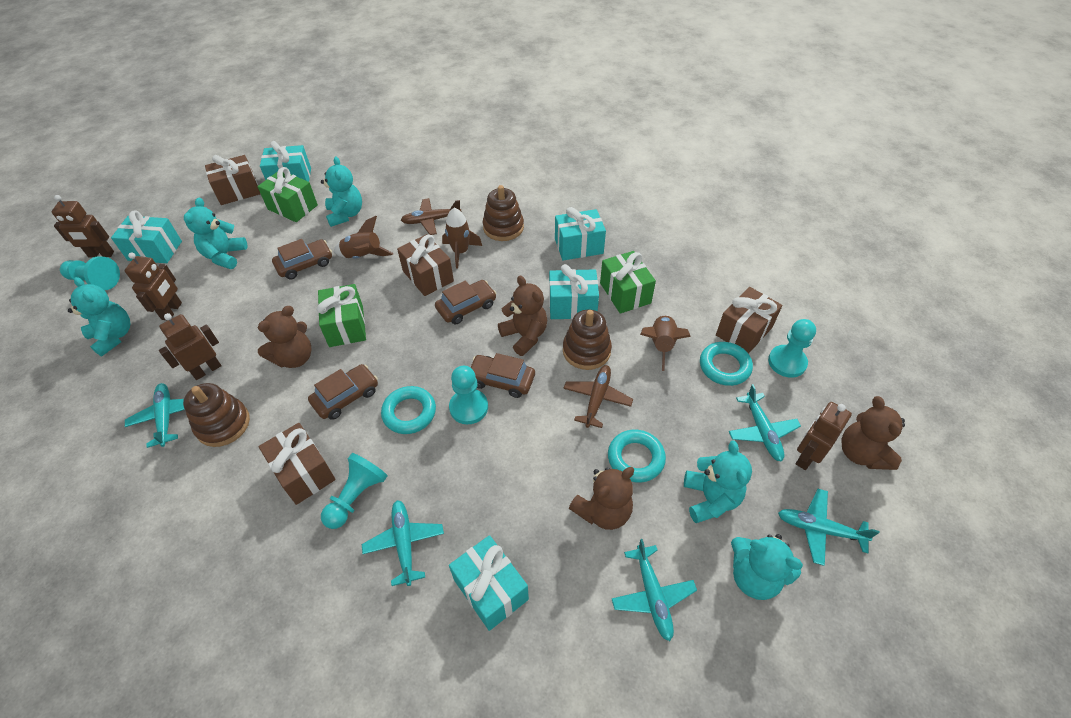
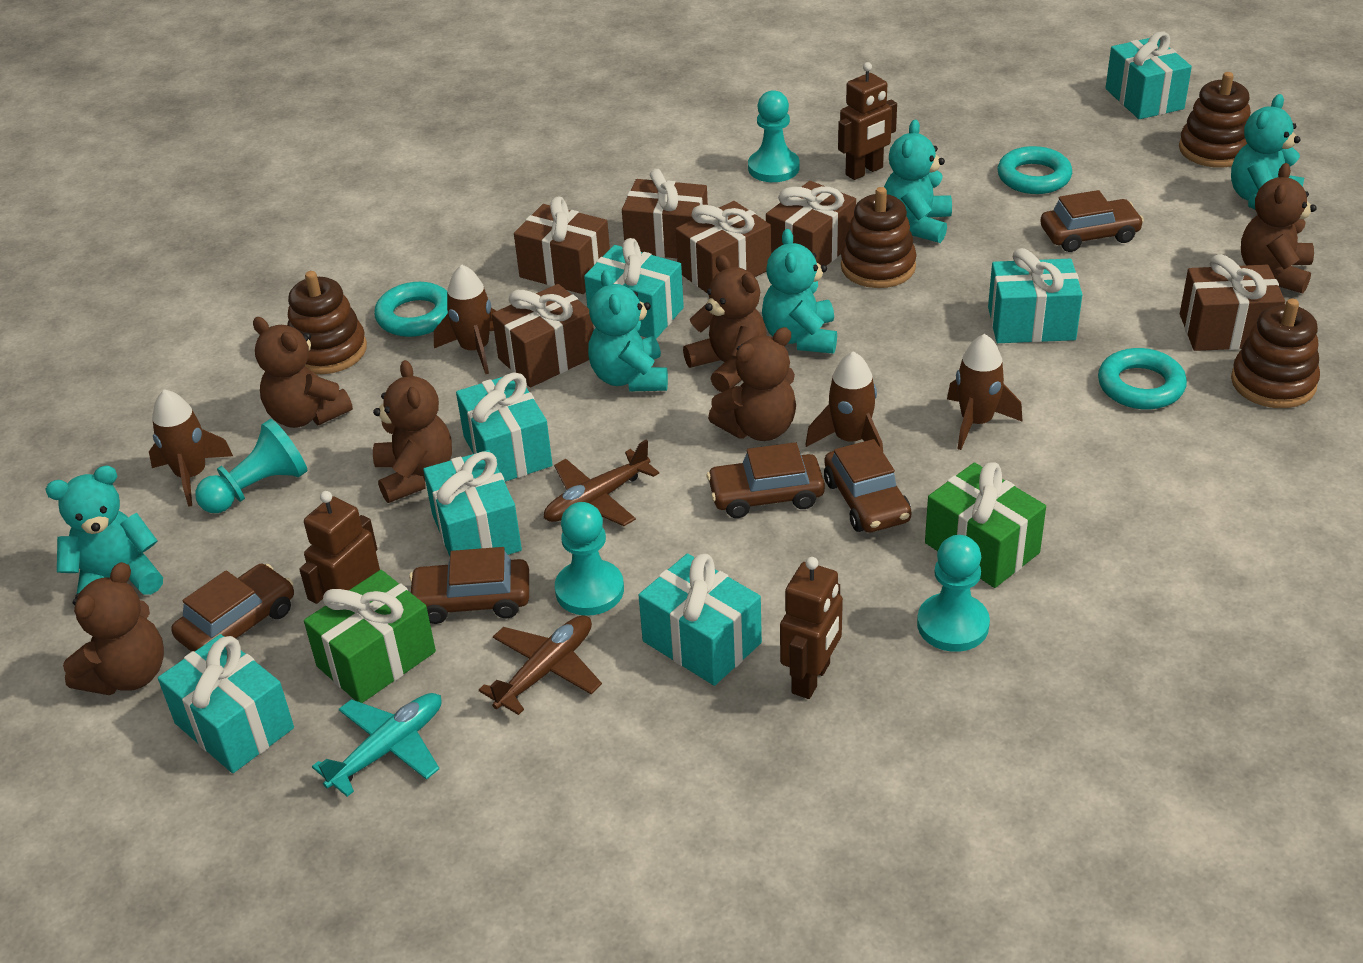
brown car: [272,239,332,279] [308,364,378,420] [435,280,496,324] [470,353,535,398] = 4 -> [171,564,294,652] [409,547,529,624] [707,442,825,518] [824,439,911,532] [1040,190,1144,252] = 5
brown gift: [205,155,260,205] [259,423,336,505] [397,234,454,296] [716,287,782,354] = 4 -> [492,284,594,388] [514,196,610,294] [622,169,708,258] [676,201,771,294] [766,181,856,266] [1180,254,1285,351] = 6
brown robot: [52,195,114,257] [124,252,182,321] [159,313,222,380] [796,402,852,470] = 4 -> [299,491,380,604] [780,557,843,699] [838,62,897,180] = 3
brown rocket: [334,216,393,259] [442,208,482,269] [640,315,691,371] = 3 -> [149,389,233,507] [434,265,496,374] [805,351,883,452] [947,334,1023,450] = 4
brown stacking toy: [183,383,250,447] [483,185,524,241] [563,310,612,370] = 3 -> [287,271,367,374] [841,187,917,288] [1179,72,1251,168] [1231,298,1320,408] = 4
brown teddy bear: [258,306,312,368] [498,276,547,356] [569,467,634,530] [841,396,905,470] = 4 -> [63,562,164,695] [253,317,353,428] [373,360,452,503] [683,255,767,392] [708,327,796,441] [1241,163,1317,294] = 6
green gift: [257,167,318,222] [317,284,366,347] [600,251,656,313] = 3 -> [304,570,436,703] [925,462,1046,588] = 2
turquoise gift: [111,211,182,263] [260,141,311,182] [449,535,529,631] [549,264,599,319] [555,207,606,260] = 5 -> [158,634,294,773] [423,450,522,556] [456,372,553,482] [584,238,684,339] [639,554,762,686] [988,248,1083,343] [1106,31,1192,119] = 7
turquoise plane: [125,383,185,448] [362,500,444,586] [612,539,697,641] [729,384,801,462] [778,489,879,566] = 5 -> [312,693,441,797] = 1

